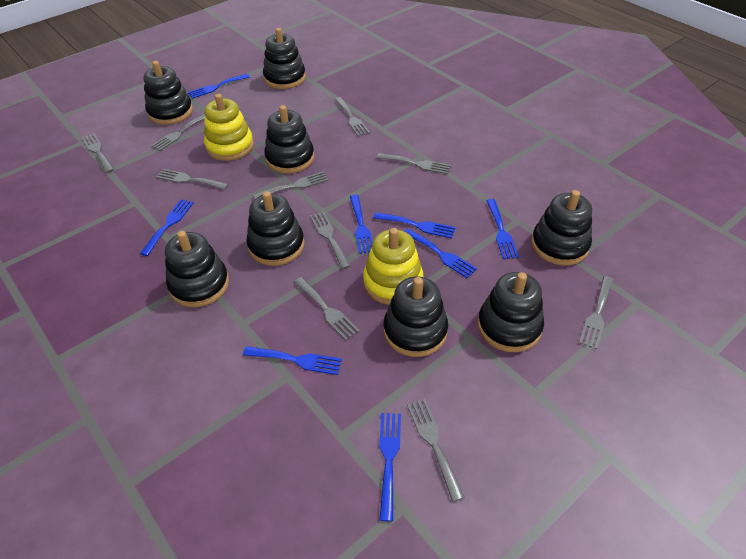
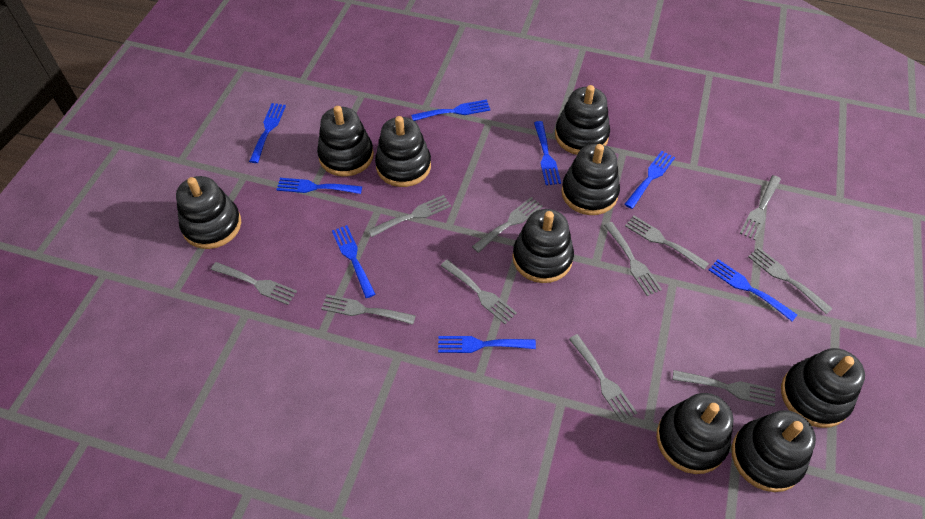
black stacking toy: [143,61,193,125] [165,231,229,307] [246,191,304,266] [263,28,306,89] [264,105,314,174] [384,277,448,357] [478,272,544,352] [531,190,592,265] = 8 -> [176,176,241,249] [317,106,374,177] [375,116,431,187] [513,209,574,283] [555,85,610,155] [561,144,620,215] [656,393,733,474] [732,410,816,492] [781,348,865,428] = 9
grey fork: [82,133,114,173] [151,113,205,151] [156,169,228,190] [253,171,329,199] [294,277,360,340] [310,211,351,269] [335,97,370,137] [377,153,451,174] [407,399,465,502] [579,276,614,349] = 10 -> [211,262,297,305] [321,294,416,325] [368,195,451,237] [441,259,517,324] [472,197,543,253] [569,334,637,422] [604,222,662,296] [625,216,709,270] [673,370,775,406] [740,175,781,240] [748,248,833,314] = 11
yellow stacking toy: [204,94,254,161] [363,228,423,305] = 2 -> none = 0

